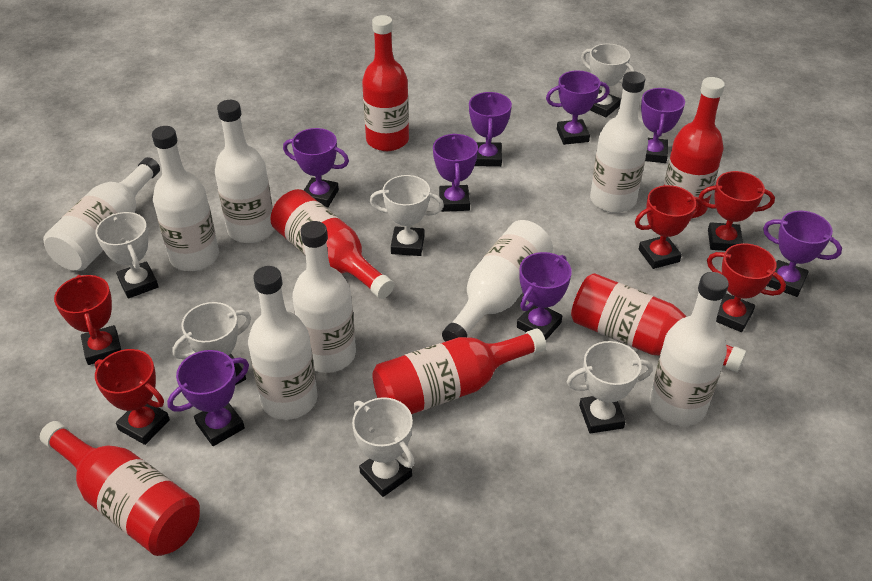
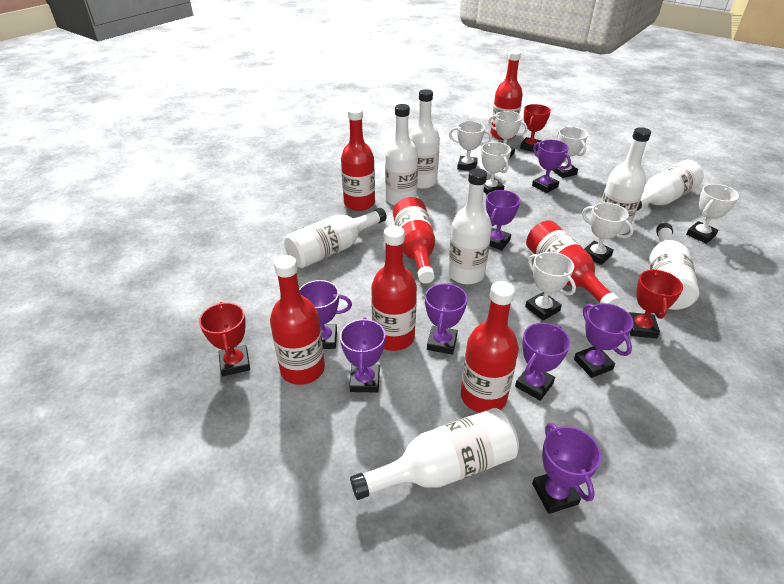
red bottle: [40,421,200,556] [270,189,394,299] [362,15,409,151] [372,329,546,414] [571,273,746,372] [664,77,725,218] = 6 -> [270,255,325,385] [341,107,375,211] [371,225,417,351] [393,197,435,284] [461,281,519,413] [490,50,523,140] [526,220,620,306] = 7
red trophy: [54,275,121,365] [95,349,170,445] [635,185,702,269] [699,171,775,251] [707,243,786,332] = 5 -> [199,302,250,376] [520,104,551,152] [628,269,683,338] = 3
white trophy: [95,212,159,299] [172,302,251,385] [352,397,414,497] [370,175,444,256] [567,341,653,434] [581,44,635,117] = 6 -> [449,121,492,171] [481,142,511,194] [488,111,528,159] [525,252,576,321] [552,127,588,178] [582,203,634,265] [686,184,739,244] = 7

